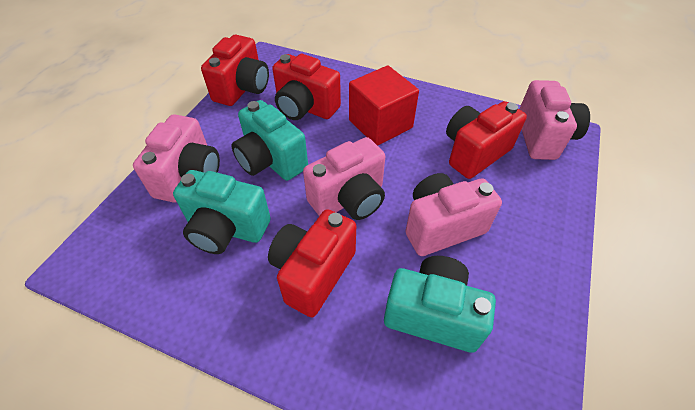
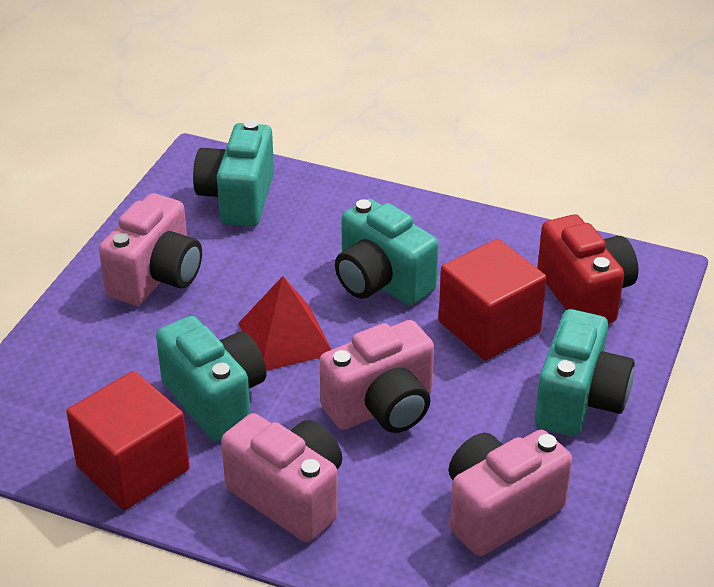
red camera: [201,35,269,106] [268,209,356,318] [272,54,341,120] [446,101,527,179] = 4 -> [537,215,639,324] = 1
red cube: [349,65,419,146] = 1 -> [66,371,190,510] [438,239,547,361] = 2
red pyramid: none = 0 -> [239,276,332,371] = 1
turquoise camera: [173,170,271,254] [232,100,308,181] [384,256,496,353] = 3 -> [156,316,266,441] [193,120,274,227] [335,198,439,305] [535,309,635,436] = 4

